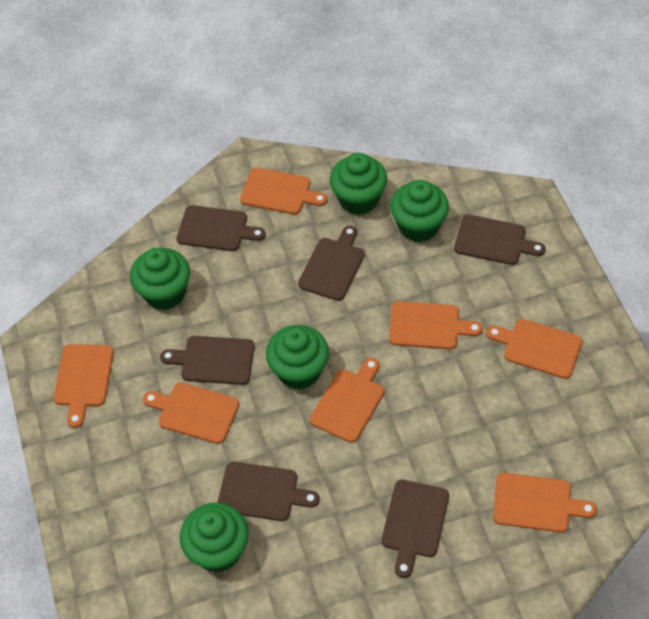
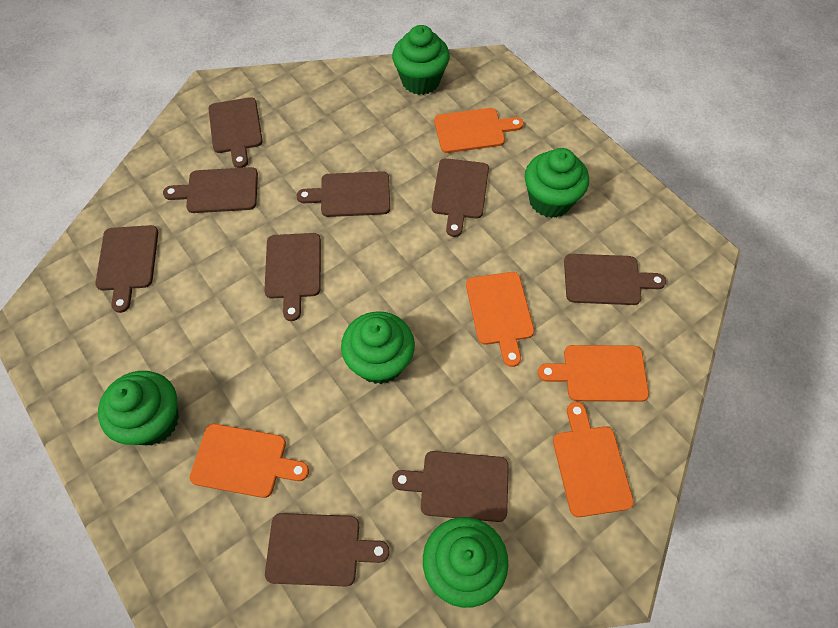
brown cutting board: [160,336,255,385] [177,205,266,251] [217,462,320,521] [298,226,364,301] [382,480,449,578] [454,215,546,265] = 6 -> [95,225,158,313] [163,167,258,213] [208,97,263,168] [264,233,321,321] [265,513,390,586] [296,171,390,217] [392,451,509,522] [432,158,489,237] [564,254,666,305] = 9
orange cutting board: [53,344,114,428] [143,383,239,444] [240,168,328,215] [310,358,384,443] [389,301,483,349] [486,319,582,379] [493,473,597,533] = 7 -> [190,424,309,498] [434,108,524,153] [466,272,534,367] [538,345,649,402] [553,402,634,517] = 5

